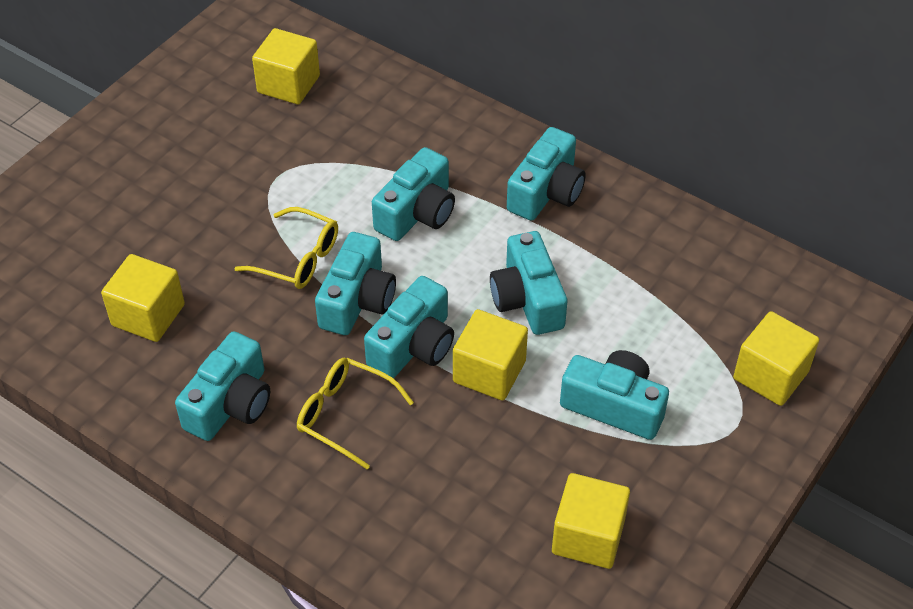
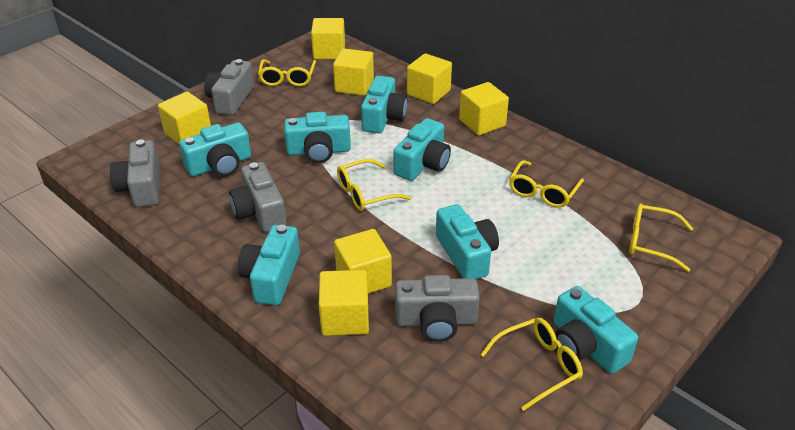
grey camera: none = 0 -> [110,140,160,207] [204,59,254,115] [229,162,287,232] [395,275,480,342] = 4
yellow cube: [101,254,185,342] [252,28,320,105] [453,309,528,400] [552,473,630,569] [733,311,819,406] = 5 -> [158,92,211,144] [311,18,345,60] [319,270,369,336] [333,49,374,96] [334,229,392,294] [407,53,452,104] [459,82,509,135] = 7
yellow glasses: [234,207,338,289] [297,358,414,470] = 2 -> [258,59,316,86] [337,159,411,211] [480,318,583,411] [509,160,584,208] [629,203,693,272] = 5

